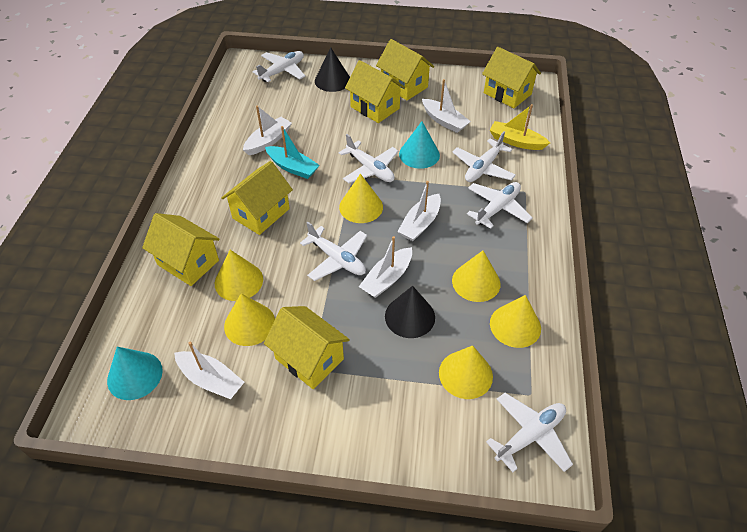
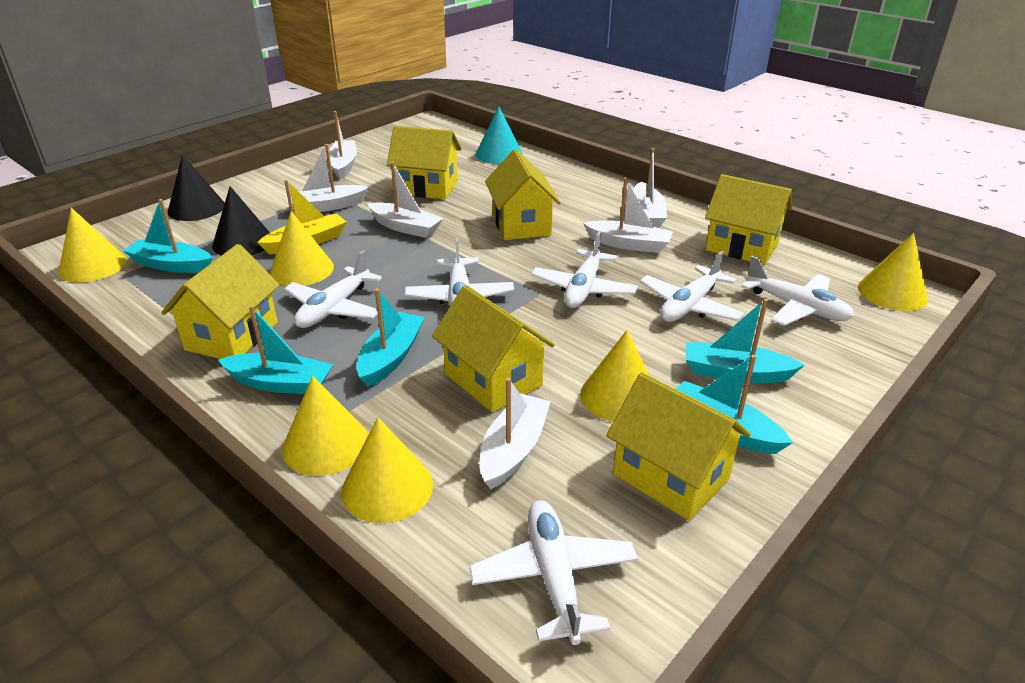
turquoise boat: [265,126,320,179] = 1 -> [123,199,212,273] [218,305,333,394] [357,288,424,387] [676,355,793,454] [686,299,805,383] = 5
turquoise cone: [107,347,163,400] [399,121,440,169] = 2 -> [476,107,523,164] = 1
white boat: [174,342,244,399] [243,105,292,155] [359,236,412,298] [397,181,441,241] [422,79,471,133] = 5 -> [285,144,369,212] [329,111,357,179] [367,162,443,238] [479,378,551,489] [583,178,673,253] [633,148,667,228] = 6

